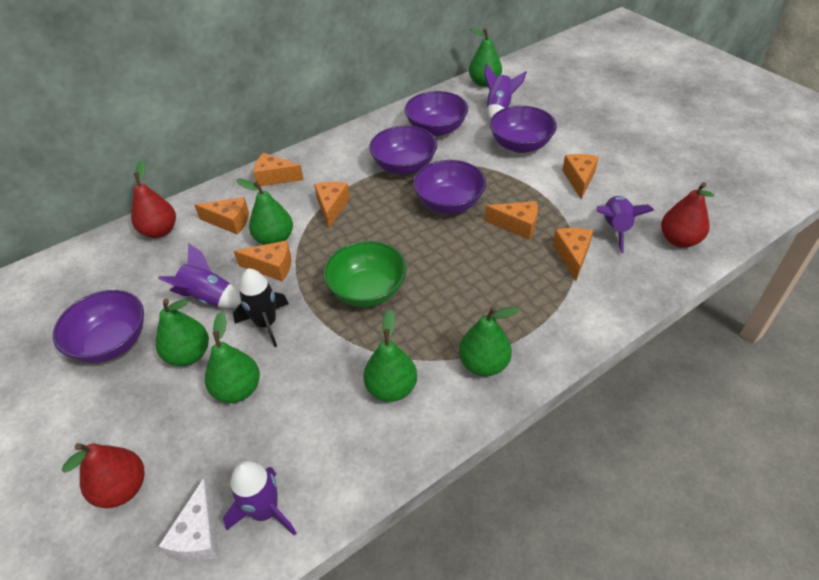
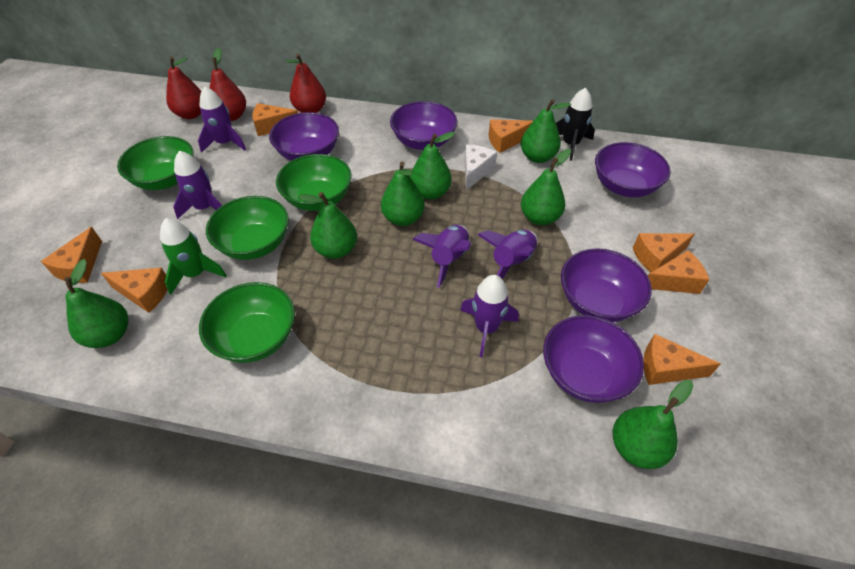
green bowl: [323,241,407,307] = 1 -> [117,136,194,190] [199,282,295,363] [206,196,289,260] [276,154,352,211] = 4
green pear: [156,299,209,366] [205,312,260,403] [236,178,293,245] [363,310,417,402] [459,306,520,376] [469,28,502,87] = 6 -> [64,259,128,348] [298,192,357,259] [381,162,424,226] [410,132,455,200] [521,99,571,163] [521,149,571,225] [613,380,693,469] = 7
green rocket: none = 0 -> [160,218,227,295] = 1
purple rocket: [158,243,241,308] [223,461,297,536] [484,64,527,120] [597,196,654,253] = 4 -> [173,151,222,220] [198,87,246,153] [412,225,471,288] [460,275,519,357] [477,230,537,279] = 5

